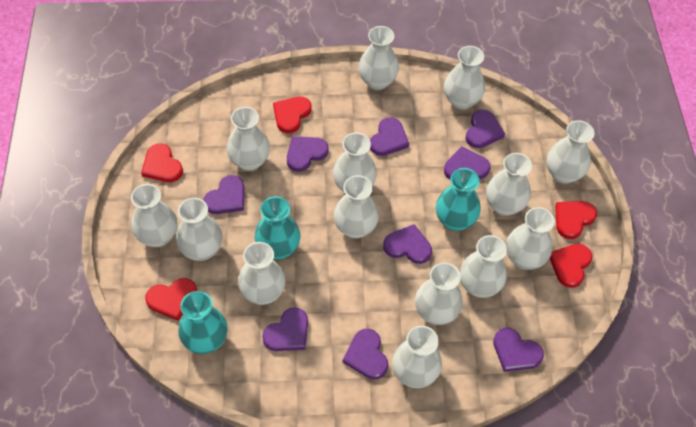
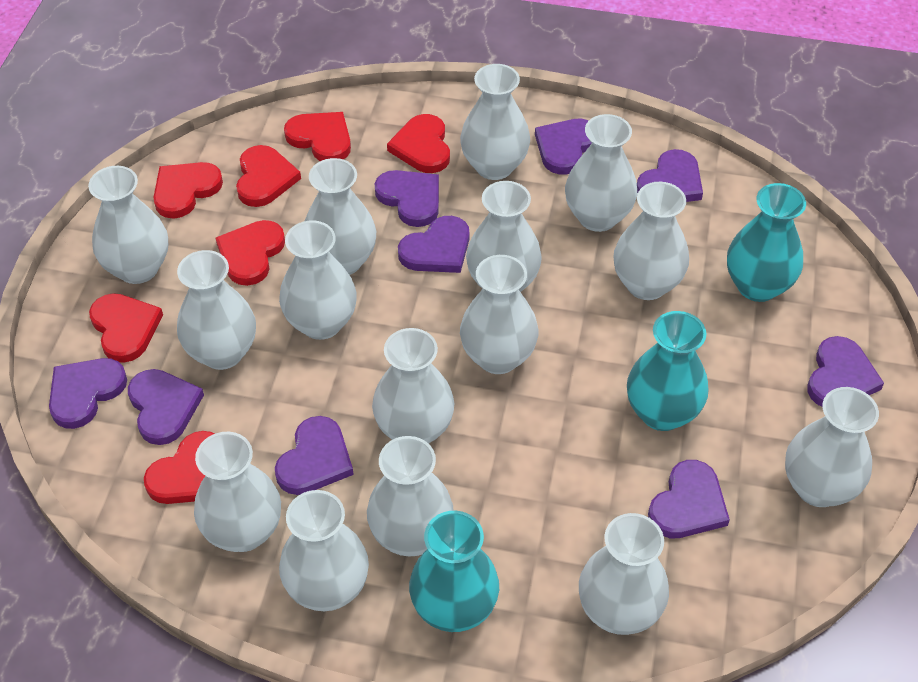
red heart: [141,144,183,182] [146,278,197,321] [273,96,312,133] [549,244,592,288] [555,201,597,239] = 5 -> [89,293,163,363] [144,431,214,504] [153,162,223,219] [216,220,285,286] [236,145,301,207] [284,112,351,161] [387,114,450,173] = 7
white vase: [131,184,178,247] [176,198,222,261] [227,107,270,171] [238,242,286,305] [333,132,377,193] [334,175,379,239] [358,26,399,90] [393,326,442,388] [415,263,463,325] [444,46,485,110] [460,235,507,298] [486,153,532,216] [506,207,555,270] [547,120,594,184] = 14 -> [88,166,168,284] [177,250,256,370] [194,432,281,552] [279,220,357,340] [279,490,369,611] [305,158,376,275] [367,436,454,556] [372,328,454,444] [460,64,530,180] [460,255,538,374] [466,181,542,292] [565,114,637,232] [579,513,669,635] [614,182,689,300] [785,387,879,507] = 15

